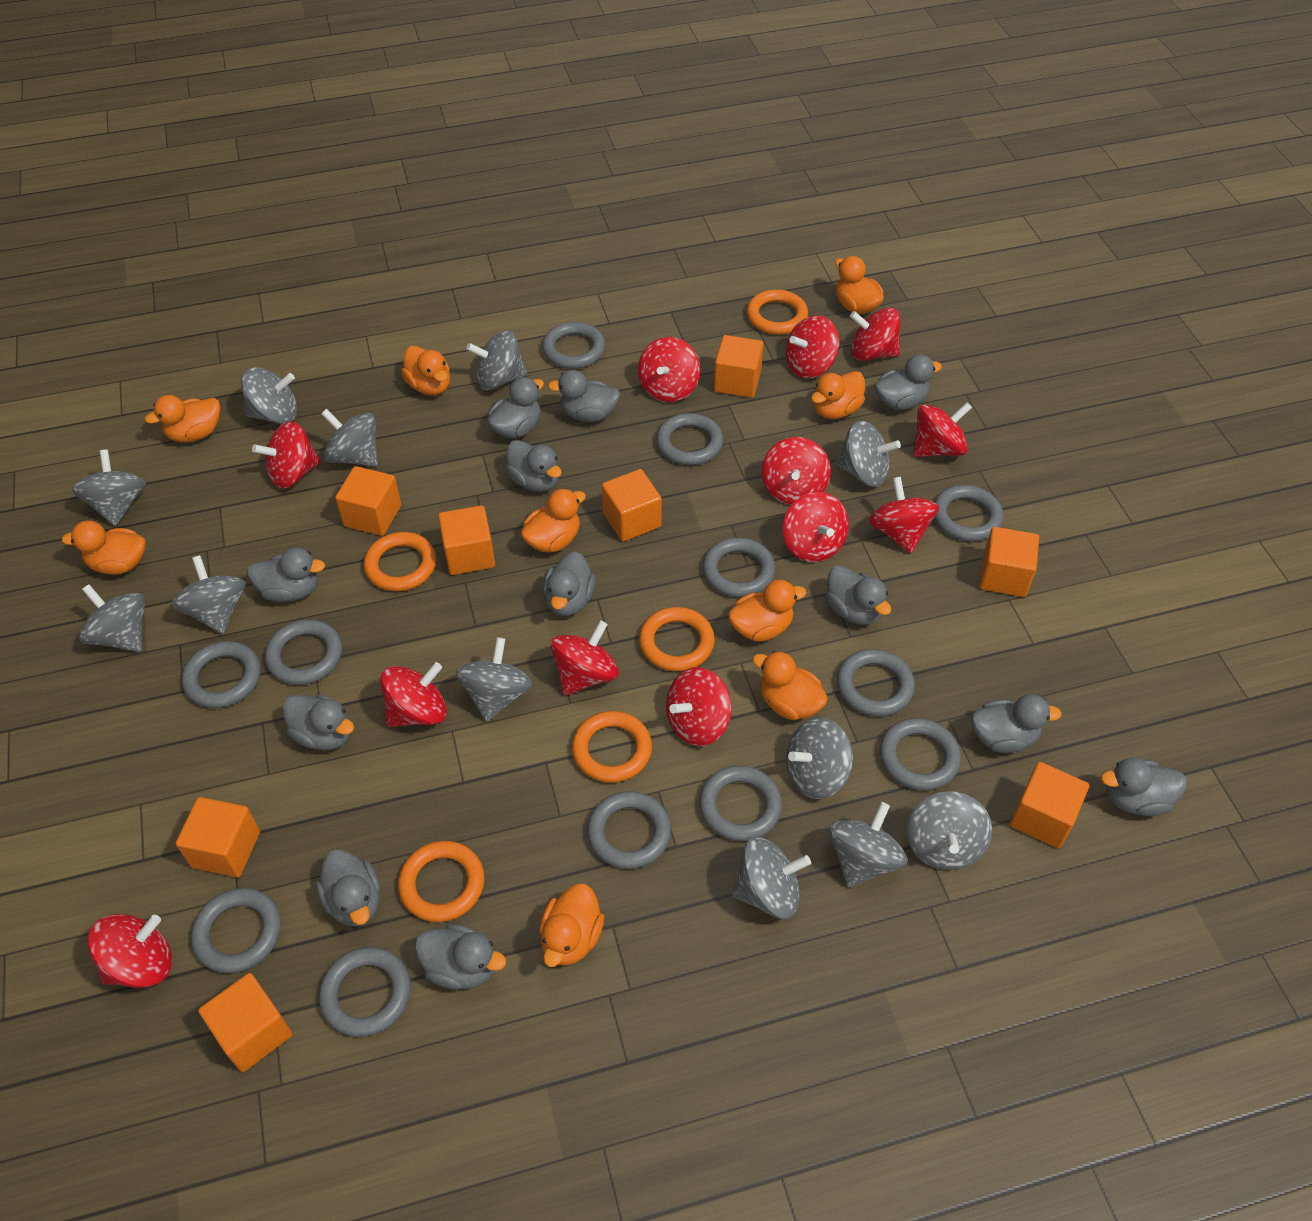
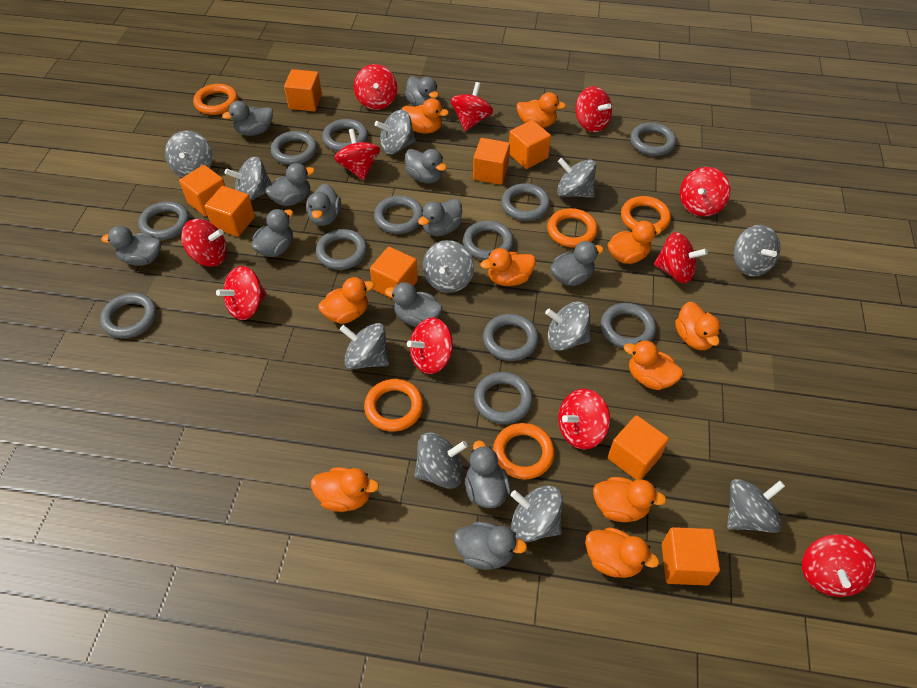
grey spinning top: [72,450,146,526] [79,584,145,652] [172,555,246,634] [241,367,297,424] [321,409,378,466] [456,637,533,722] [466,330,527,390] [732,837,811,919] [786,717,853,799] [828,802,907,888] [836,421,901,487] [907,791,992,870] = 12 -> [165,131,213,177] [225,157,272,201] [340,323,389,369] [375,110,416,154] [414,432,468,489] [423,240,474,293] [510,485,563,542] [545,302,591,351] [557,158,596,198] [727,479,785,533] [734,225,780,277] = 11
orange duck: [61,520,146,575] [145,395,220,443] [401,346,450,395] [521,488,586,553] [539,884,605,967] [728,580,806,641] [752,651,828,720] [811,371,865,419] [835,256,884,314] = 9 -> [311,467,379,512] [318,277,374,324] [402,98,449,133] [480,248,536,286] [517,92,566,128] [585,527,659,578] [593,477,666,522] [608,221,662,264] [624,340,683,390] [675,302,721,350] = 10
red spinning top: [88,914,172,988] [252,421,321,489] [380,662,447,727] [550,620,619,695] [638,337,700,402] [666,667,732,746] [762,437,831,505] [782,492,849,562] [786,315,839,379] [850,307,900,361] [869,477,939,553] [914,402,972,457] = 12 -> [181,219,227,267] [216,266,266,320] [334,129,380,181] [354,64,397,110] [407,318,453,374] [450,82,493,131] [558,389,610,449] [575,86,612,132] [654,232,708,283] [680,167,731,217] [802,534,876,597] = 11

